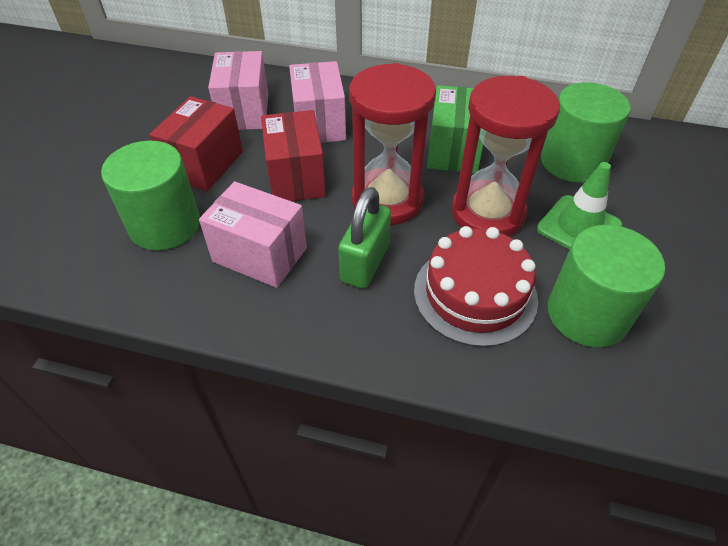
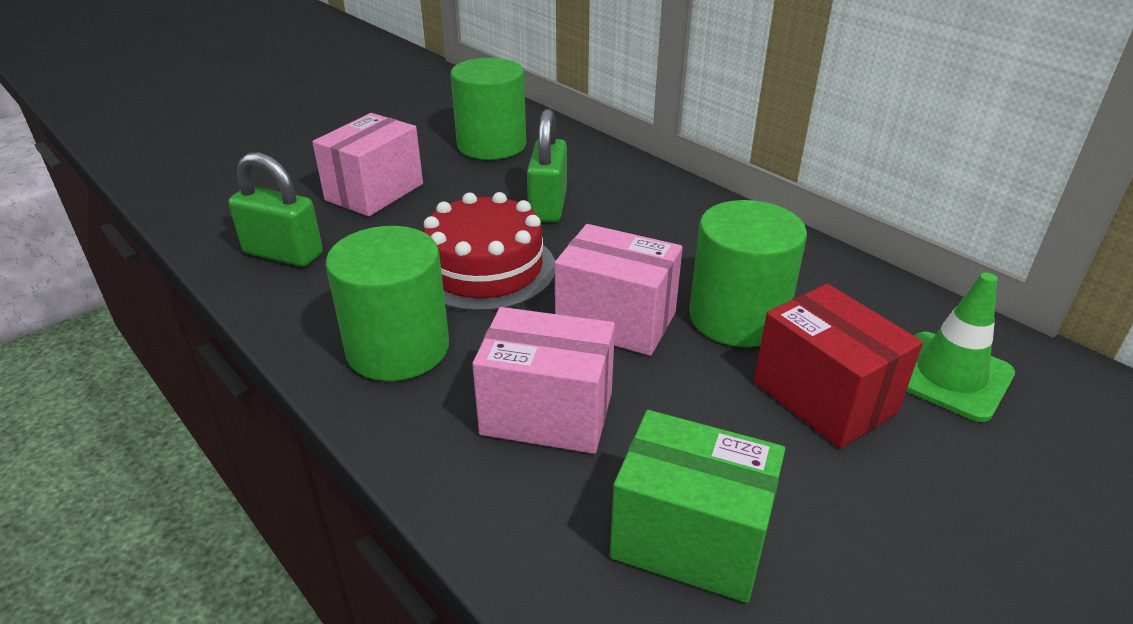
green padlock: [338,187,391,289] = 1 -> [228,152,323,267] [527,109,567,222] = 2
red box: [149,96,243,191] [261,110,326,201] = 2 -> [754,284,923,448] = 1
red hourglass: [349,63,436,225] [451,76,560,237] = 2 -> none = 0

